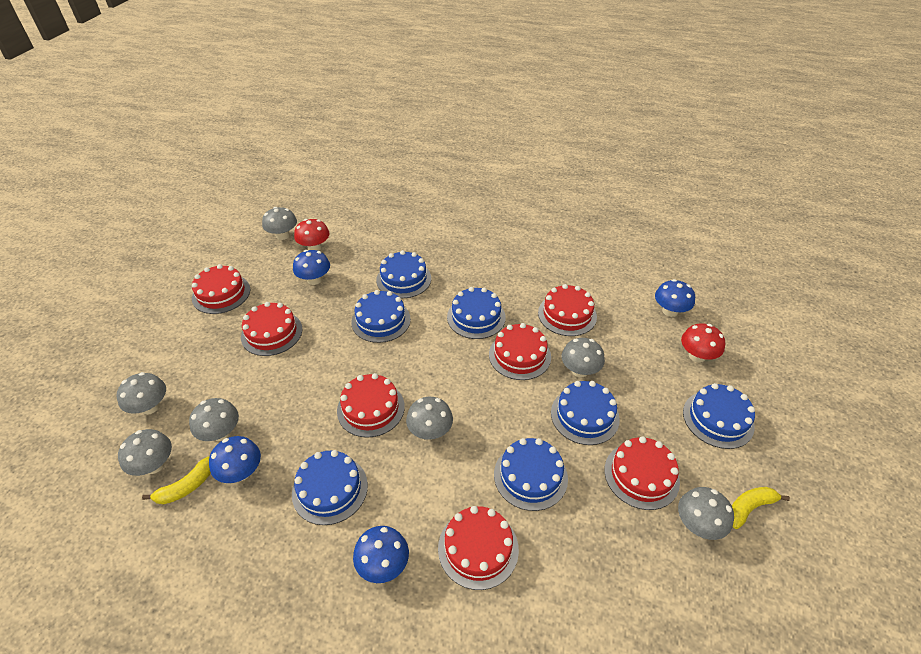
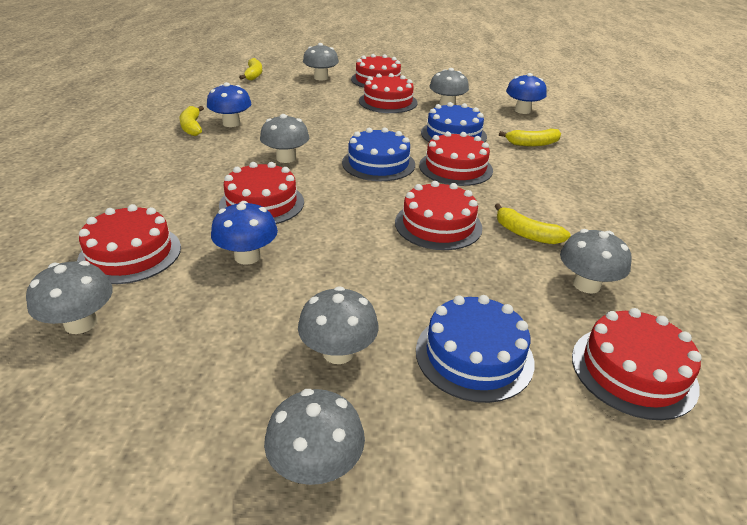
blue cake: [292,450,368,525] [351,290,411,343] [376,250,431,298] [447,287,506,339] [494,438,568,511] [551,381,620,445] [683,383,755,449] = 7 -> [342,127,415,181] [416,295,534,403] [421,102,487,142] = 3
blue mushroom: [209,436,261,483] [293,250,330,285] [353,526,409,583] [655,279,695,317] = 4 -> [207,82,251,127] [211,201,278,265] [506,73,547,114] = 3
red mushroom: [294,219,330,251] [681,323,725,363] = 2 -> none = 0
yellow banana: [142,456,211,504] [732,487,790,529] = 2 -> [179,106,204,136] [239,58,262,80] [495,204,571,244] [499,128,561,146] = 4

